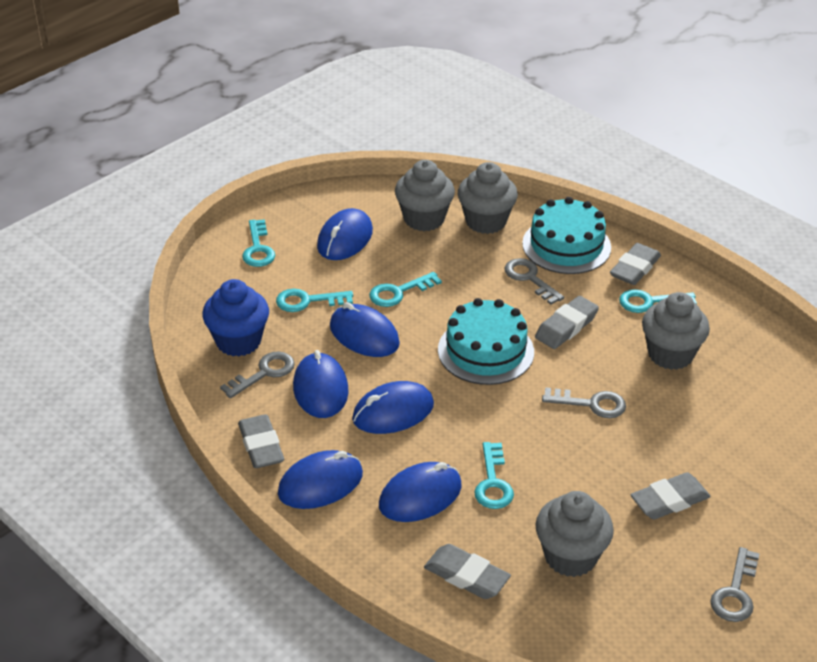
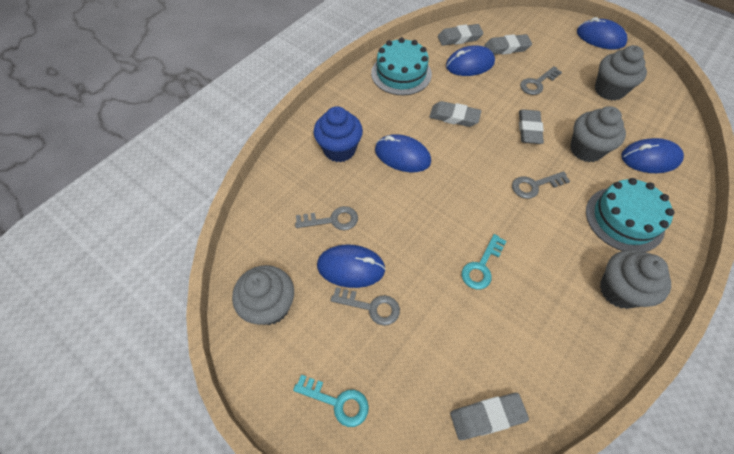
blue mouse: [278,450,363,509] [293,350,349,418] [317,208,373,260] [330,302,400,357] [352,381,434,434] [379,462,462,522] = 6 -> [317,244,386,288] [375,134,431,172] [446,45,495,76] [577,17,627,50] [621,138,684,173] = 5
turquoise key: [242,219,275,267] [276,289,353,312] [369,272,442,307] [474,442,514,509] [619,289,697,313] = 5 -> [293,374,369,427] [461,234,507,289] = 2

